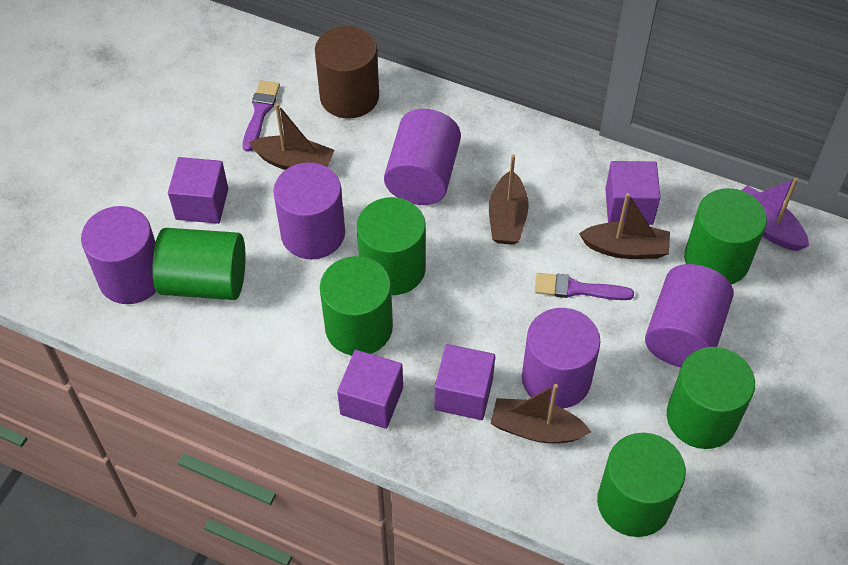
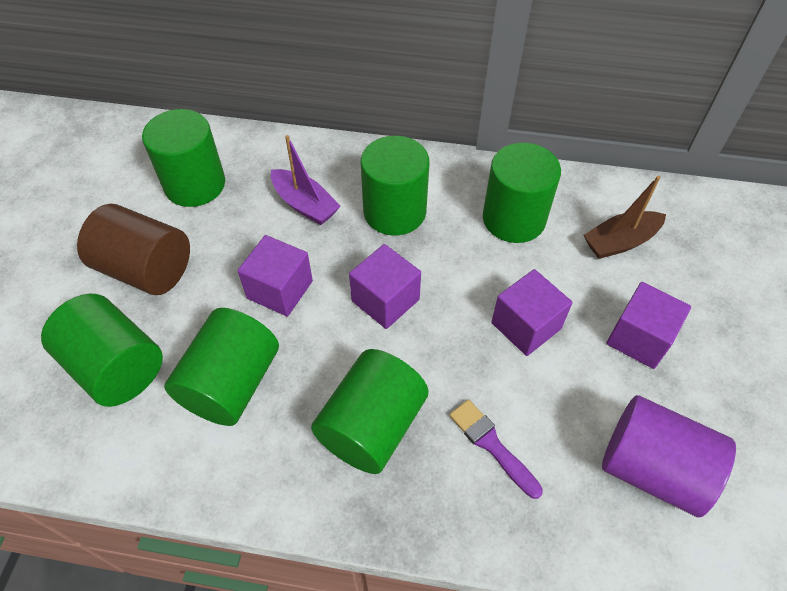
brown boat: [249,103,334,170] [489,154,529,245] [491,384,591,443] [579,193,670,259] = 4 -> [584,176,666,259] = 1
purple brush: [243,80,280,152] [535,273,634,300] = 2 -> [449,399,543,499] = 1
purple cylinder: [81,206,156,304] [273,162,345,259] [384,109,461,205] [522,308,601,409] [645,264,734,367] = 5 -> [602,395,736,517] = 1

